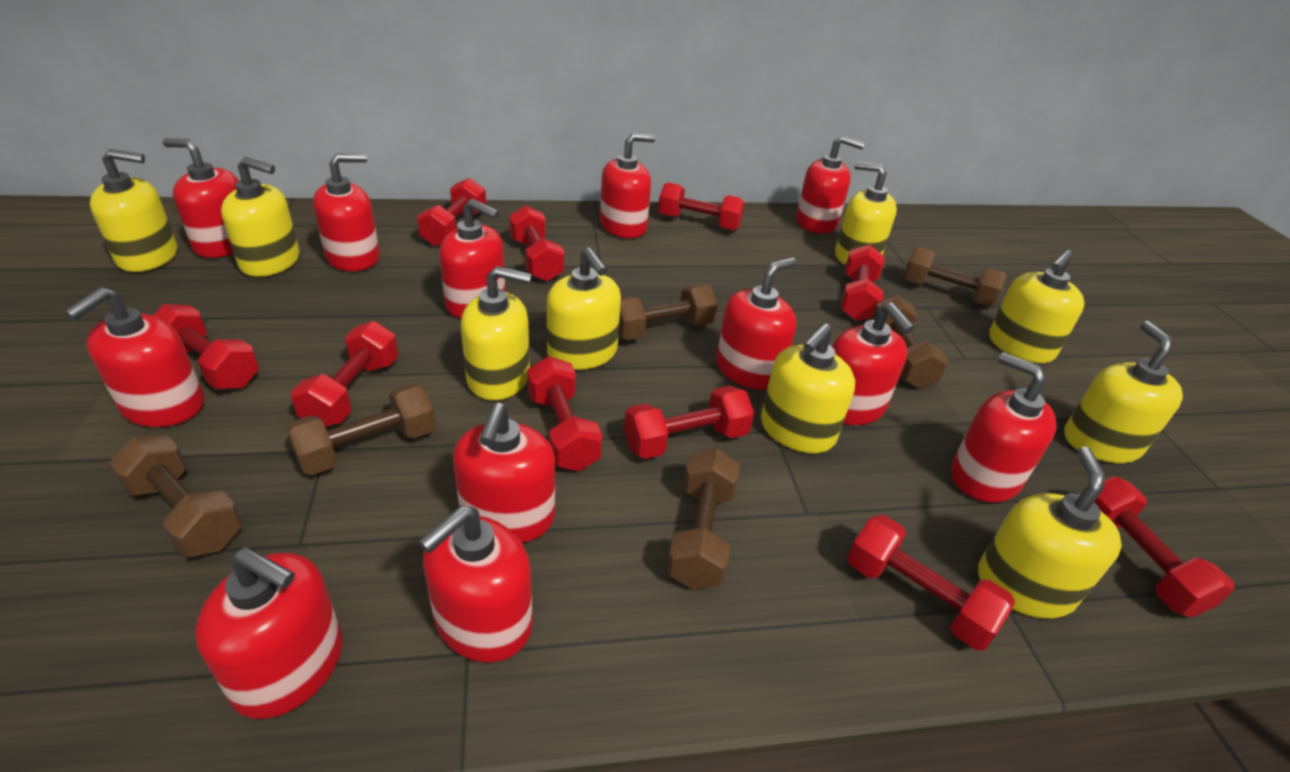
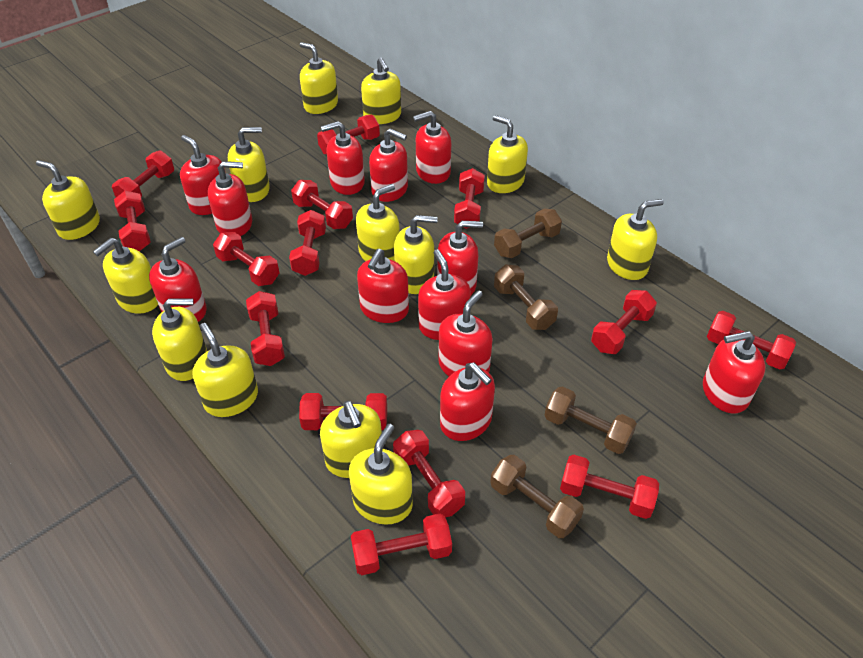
brown dumbbell: [109,435,243,557] [286,383,436,475] [618,284,718,340] [667,448,740,589] [871,295,948,388] [903,247,1007,306] = 6 -> [490,455,584,538] [494,209,562,258] [494,264,558,330] [544,386,637,454] = 4
red dumbbell: [153,304,259,390] [291,321,398,427] [417,178,486,247] [509,205,565,281] [527,356,603,471] [624,386,754,459] [658,182,745,231] [840,244,884,321] [847,515,1015,650] [1094,476,1235,618] = 10 -> [112,150,174,198] [114,191,151,251] [213,232,279,286] [246,291,285,366] [289,210,326,276] [291,180,353,229] [299,393,387,430] [317,115,380,155] [351,514,452,575] [393,430,465,517] [454,168,485,229] [560,455,659,519] [591,290,657,354] [707,311,796,370] = 14
yellow soap dispenser: [90,149,177,272] [221,157,299,277] [461,266,532,400] [547,247,621,370] [761,323,855,453] [835,162,897,265] [978,447,1122,618] [989,250,1085,363] [1064,321,1183,463] = 9 -> [36,160,100,240] [93,238,158,314] [152,298,207,381] [193,323,258,417] [228,127,270,202] [300,42,338,114] [320,401,382,478] [349,424,413,525] [356,184,400,261] [361,57,401,124] [394,215,438,294] [487,115,528,193] [607,199,664,280] = 13

